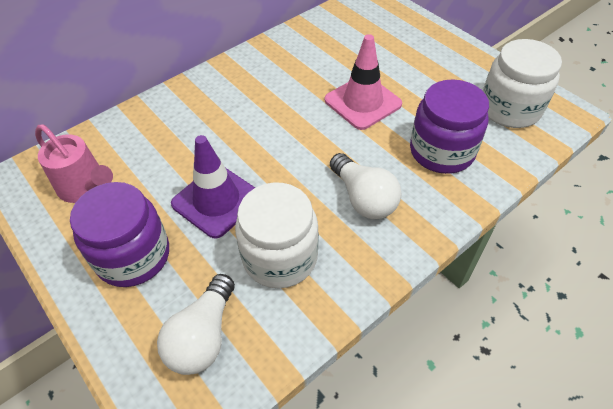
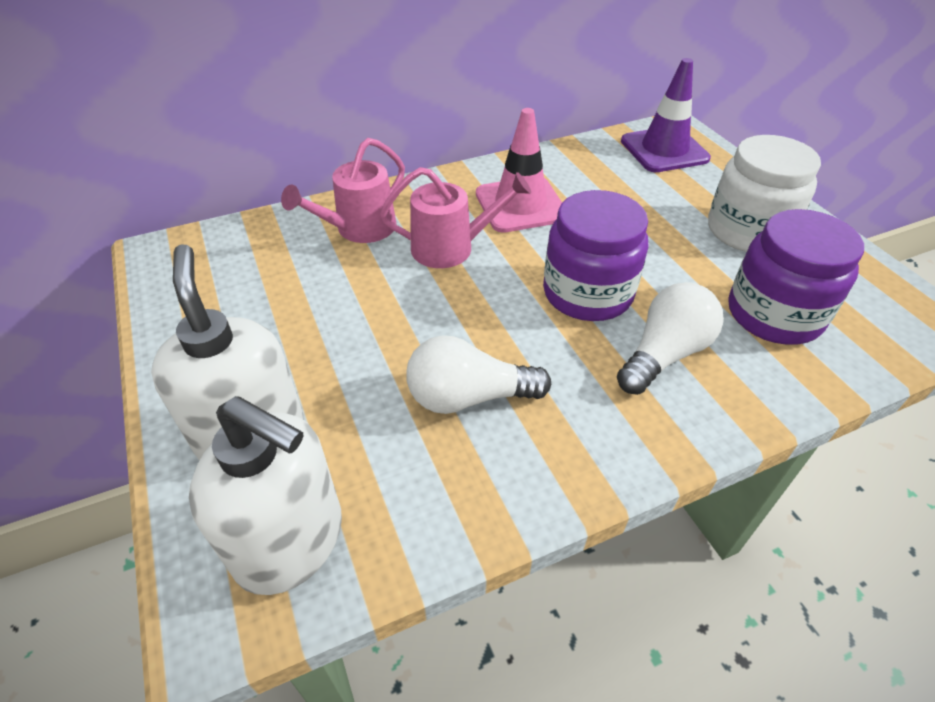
pink watering can: [35,125,113,203] = 1 -> [281,138,405,243] [380,167,531,268] = 2
white jar: [235,182,319,288] [483,39,562,128] = 2 -> [708,135,821,252] = 1
white soap dispenser: none = 0 -> [151,244,303,460] [189,396,342,595] = 2

